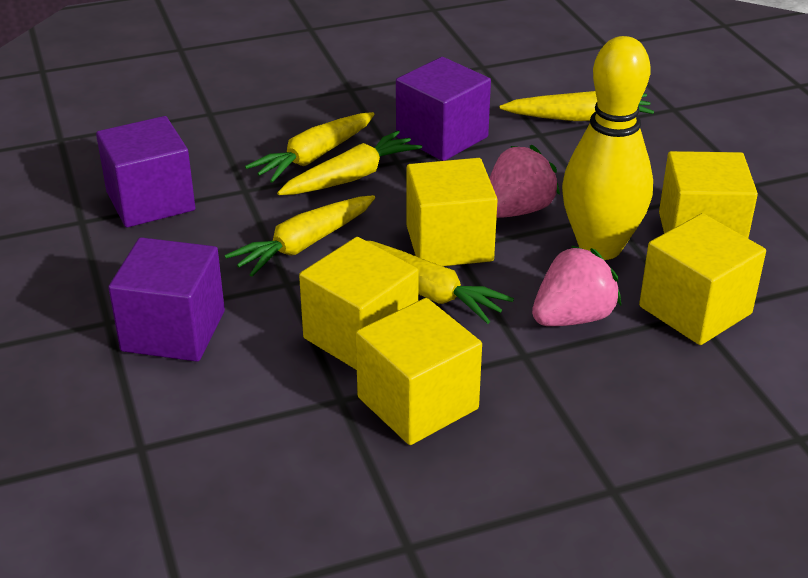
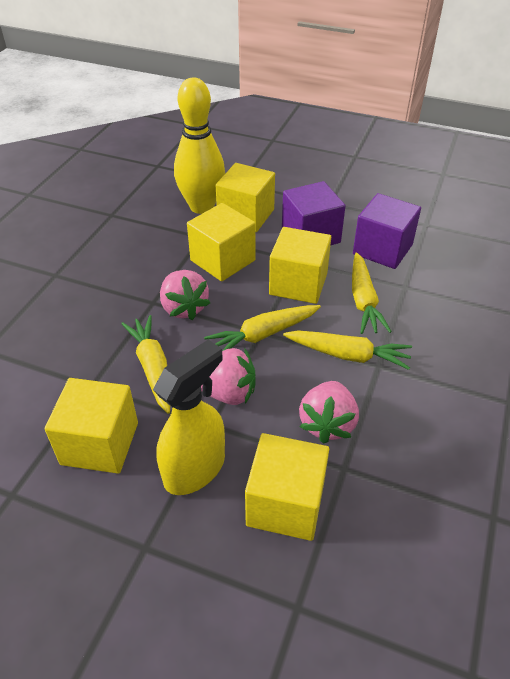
pink strawberry: [489,145,560,218] [532,246,621,326] = 2 -> [160,270,210,320] [201,348,256,405] [299,381,359,444] = 3
purple cube: [96,116,195,227] [108,237,225,362] [396,57,491,161] = 3 -> [282,181,345,246] [353,193,421,269] = 2
yellow carrot: [225,195,375,277] [245,112,375,183] [277,131,422,195] [367,241,514,324] [499,91,654,121] = 5 -> [121,315,170,414] [204,305,321,351] [283,330,412,370] [352,253,392,334] = 4
yellow spray bottle: none = 0 -> [153,339,225,495] = 1

